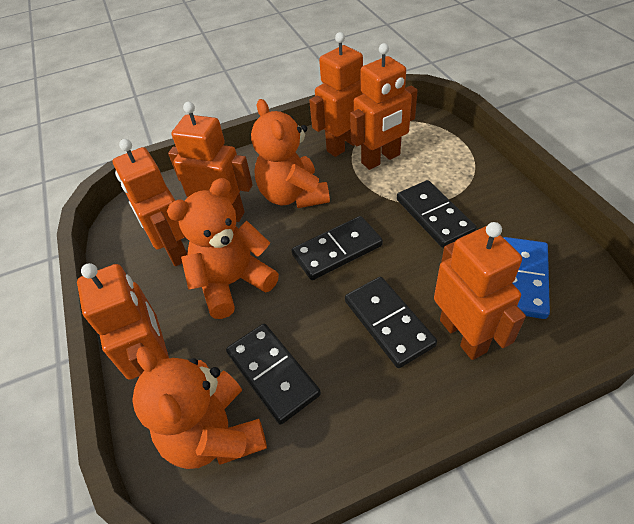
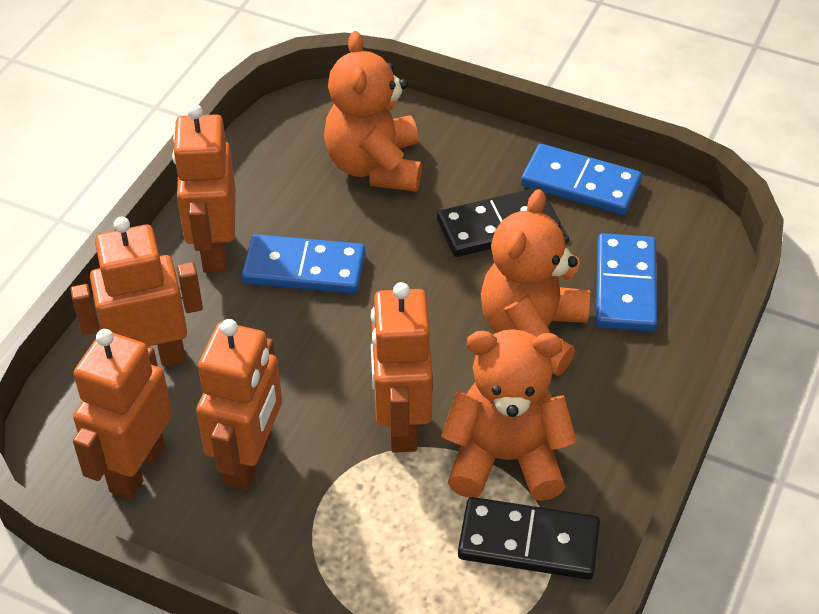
black domino: [226,324,321,425] [291,216,383,280] [345,277,437,368] [397,180,477,248] = 4 -> [437,187,561,257] [458,497,600,580] = 2
blue domino: [504,237,550,319] = 1 -> [242,234,365,294] [521,144,642,215] [596,233,657,332] = 3
orange robot: [77,263,169,380] [113,139,187,266] [168,102,253,222] [309,32,363,157] [350,43,418,170] [434,222,526,360] = 6 -> [70,217,203,366] [73,329,172,500] [172,104,236,273] [196,319,282,490] [371,282,433,453] = 5

